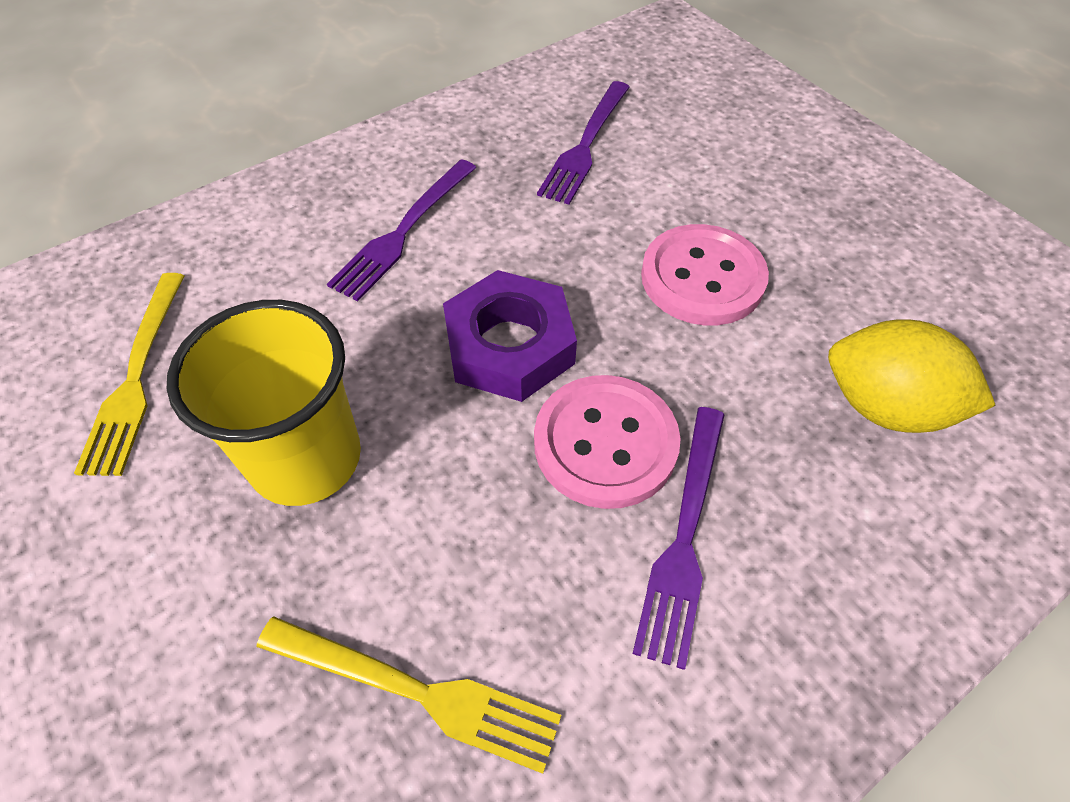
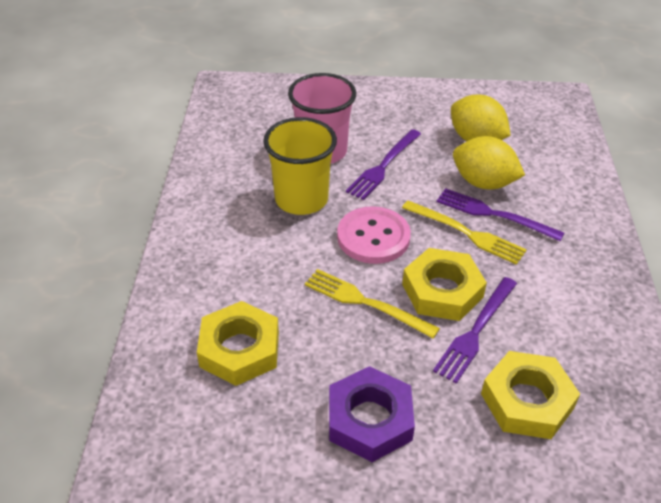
pink button: [534,375,681,509] [641,224,769,325] = 2 -> [337,206,411,264] = 1
pink cup: none = 0 -> [288,73,356,164] = 1
yellow lemon: [828,319,996,433] = 1 -> [451,94,511,141] [453,136,525,190] = 2
yellow nut: none = 0 -> [197,301,279,386] [402,248,487,321] [481,351,580,439] = 3

